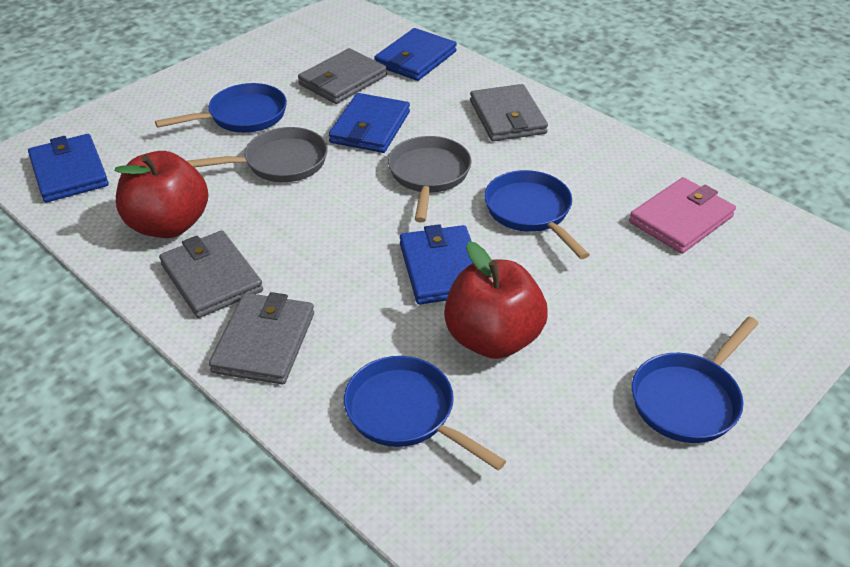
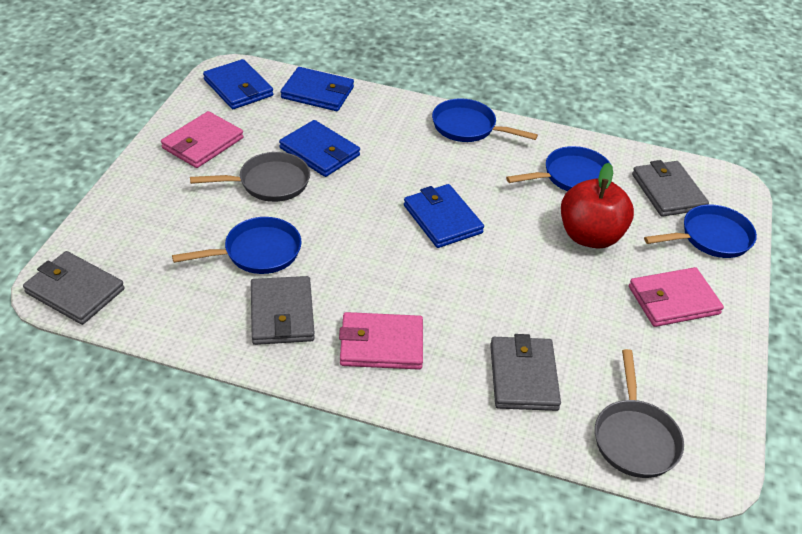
pink wallet: [629,177,736,254] = 1 -> [161,111,244,168] [339,312,423,370] [629,267,724,327] = 3
red apple: [115,151,208,238] [444,241,548,359] = 2 -> [561,163,634,248] = 1

